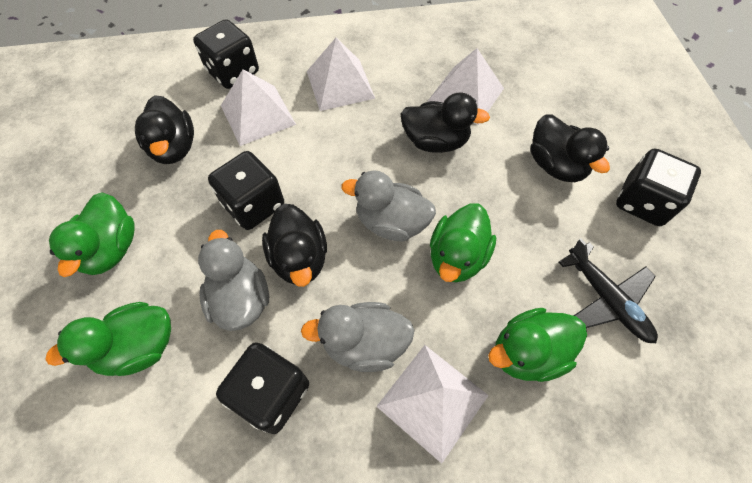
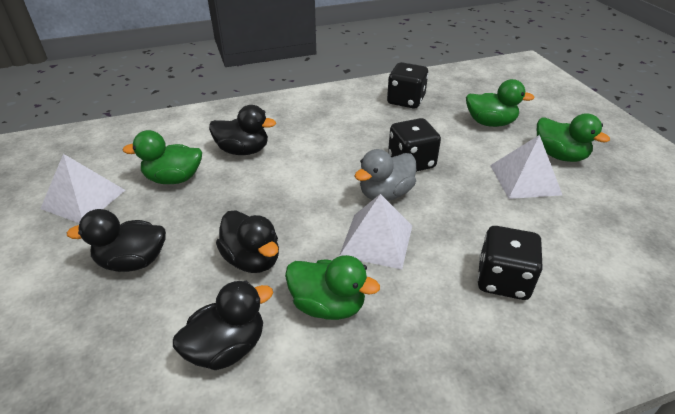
black dice: [193,19,259,89] [208,151,284,230] [216,343,309,434] [616,149,701,226] = 4 -> [387,62,428,109] [388,118,441,172] [477,226,543,300] = 3
black plane: [559,238,658,343] = 1 -> none = 0
grey duck: [198,230,269,331] [301,302,415,372] [341,171,436,241] = 3 -> [355,149,416,201] = 1
white pyramid: [221,69,296,146] [307,38,375,111] [376,345,489,464] [427,48,504,125] = 4 -> [40,154,125,223] [339,194,412,269] [490,135,562,199] = 3

